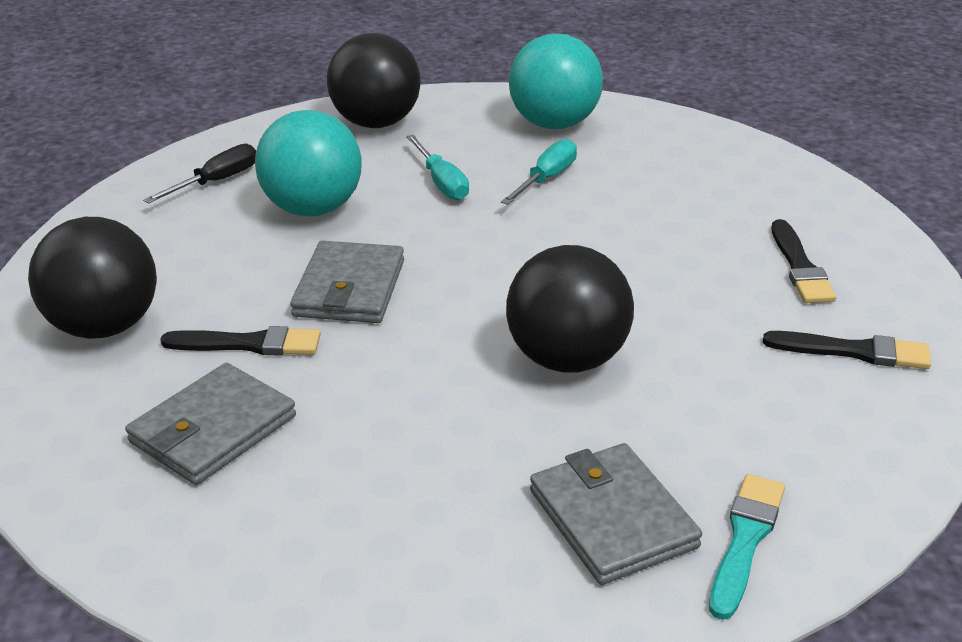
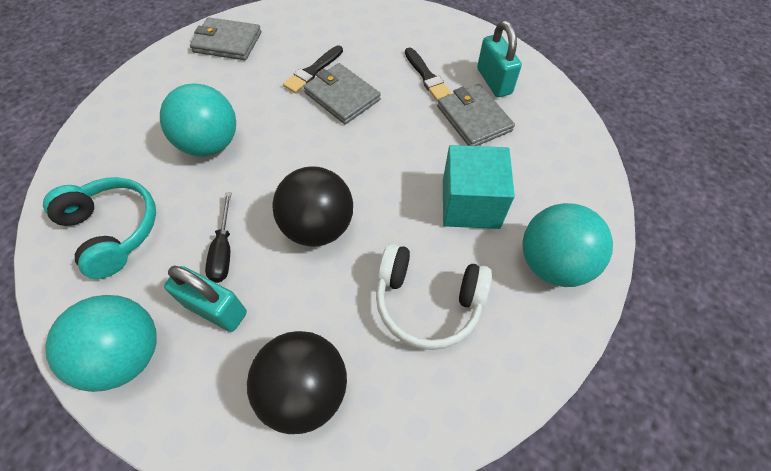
black ball: [28,217,157,339] [327,33,421,128] [506,245,634,373] = 3 -> [247,331,347,434] [272,167,353,247] = 2
black brush: [160,326,321,356] [763,331,931,369] [771,219,836,303] = 3 -> [283,45,343,93] [405,47,452,101] = 2
turquoise ball: [255,110,361,216] [509,33,603,129] = 2 -> [45,295,157,392] [160,83,236,157] [522,203,613,287] = 3
turquoise brush: [709,474,785,620] = 1 -> none = 0
turquoise cube: none = 0 -> [443,145,515,229] = 1
turquoise headphones: none = 0 -> [43,177,156,279] = 1
turquoise padlock: none = 0 -> [164,266,247,332] [477,21,522,97] = 2
turquoise screwdriver: [406,135,469,201] [501,139,577,205] = 2 -> none = 0
white headphones: none = 0 -> [376,243,492,350] = 1

